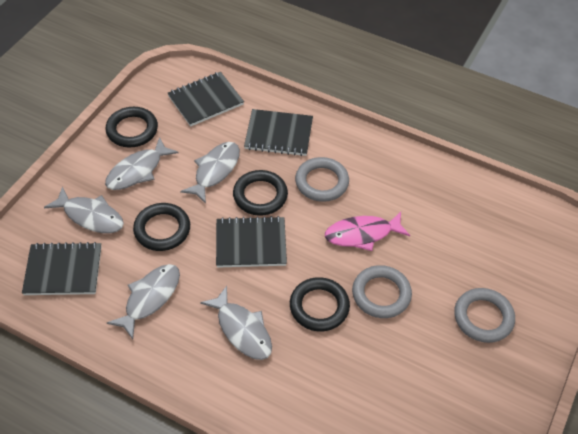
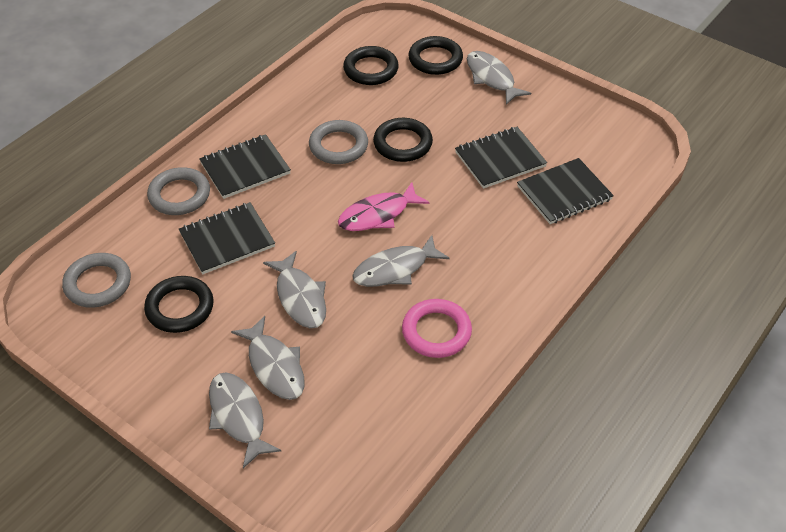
pink ring: none = 0 -> [402,299,472,358] = 1

